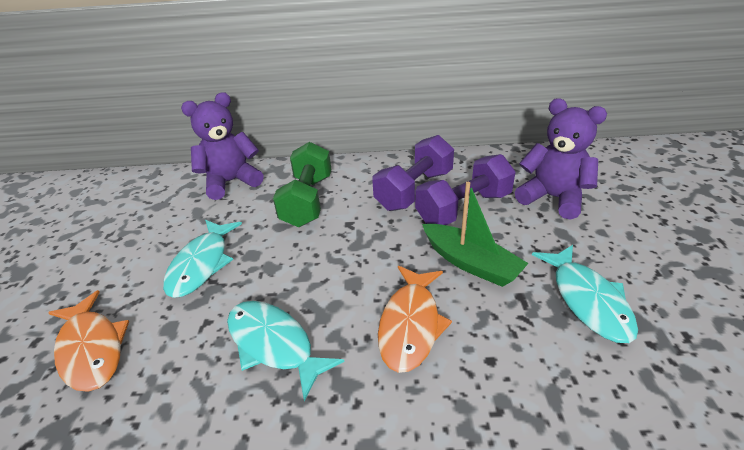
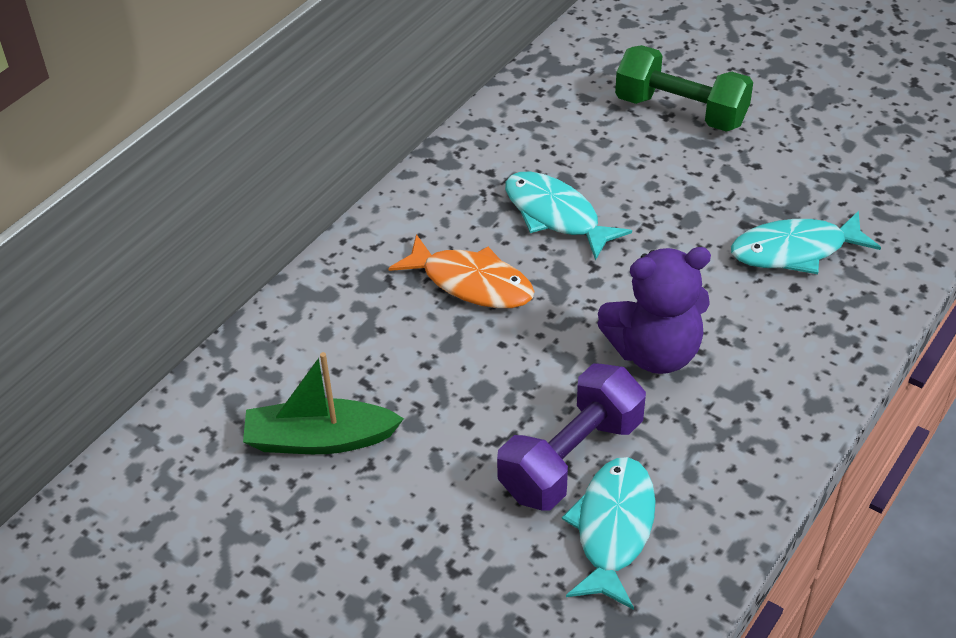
orange fish: [48,290,129,392] [378,266,452,373] = 2 -> [388,234,535,308] = 1
purple dumbbell: [372,135,454,211] [415,154,516,225] = 2 -> [497,363,646,511] = 1
purple teddy bear: [181,92,264,200] [515,98,607,219] = 2 -> [597,247,711,374] = 1

